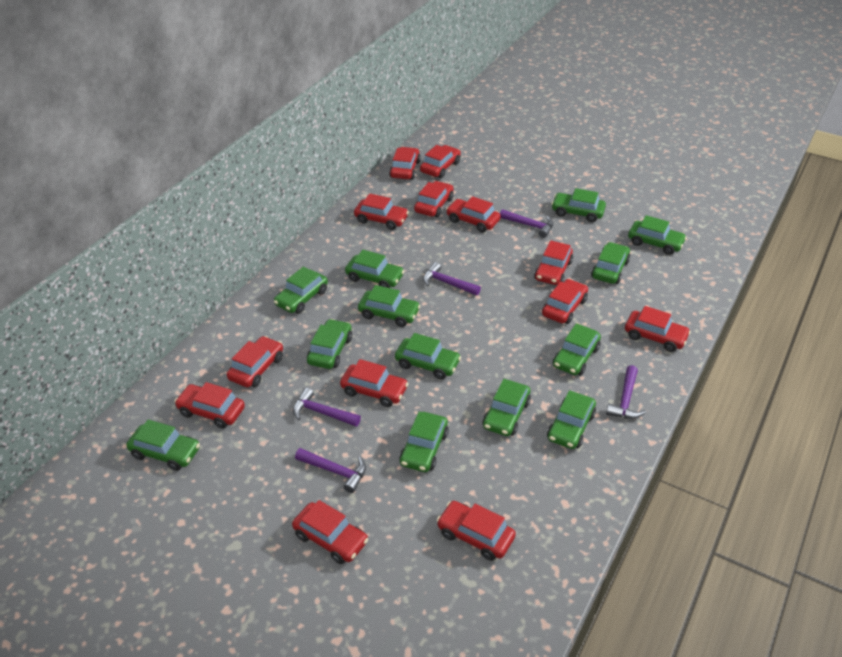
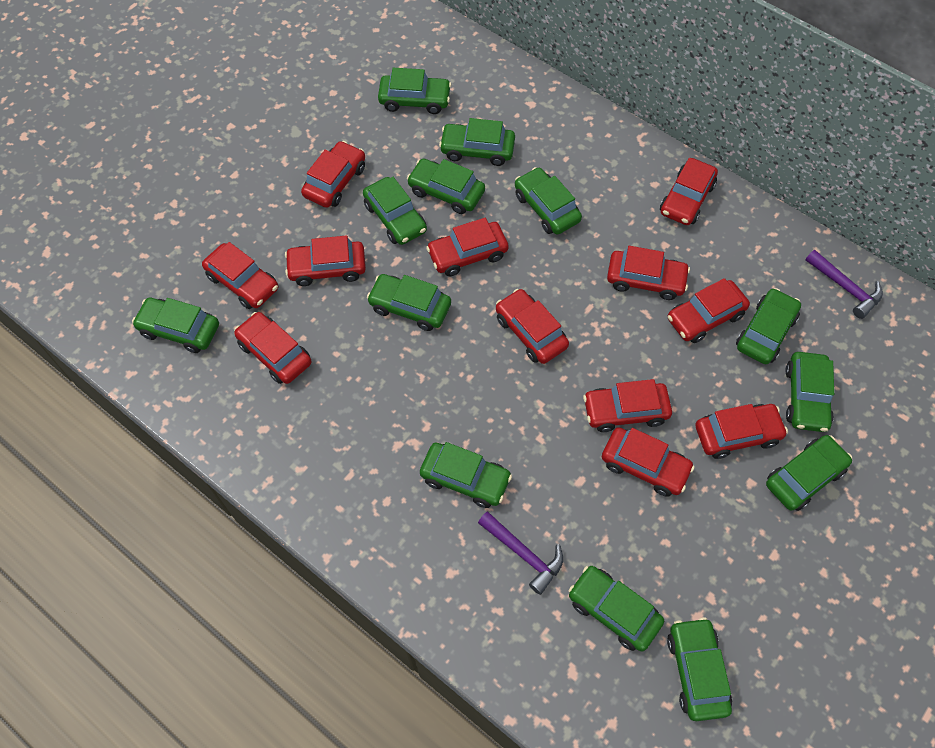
purple hammer: [293,388,361,427] [295,448,366,493] [423,262,481,296] [500,209,553,238] [606,365,646,419] = 5 -> [478,512,563,595] [806,250,883,319] = 2
red car: [174,382,245,429] [227,336,283,388] [292,500,368,564] [340,359,409,407] [354,193,409,230] [389,147,421,180] [414,181,454,217] [420,145,461,178] [437,501,516,561] [446,196,501,233] [534,240,573,285] [542,279,588,324] [625,306,691,352] = 13 -> [202,242,278,309] [234,312,311,384] [285,236,366,286] [301,141,365,208] [426,218,509,276] [496,289,569,364] [583,379,672,432] [602,427,695,497] [607,246,690,300] [660,158,718,225] [668,278,750,343] [696,404,788,459] = 12

